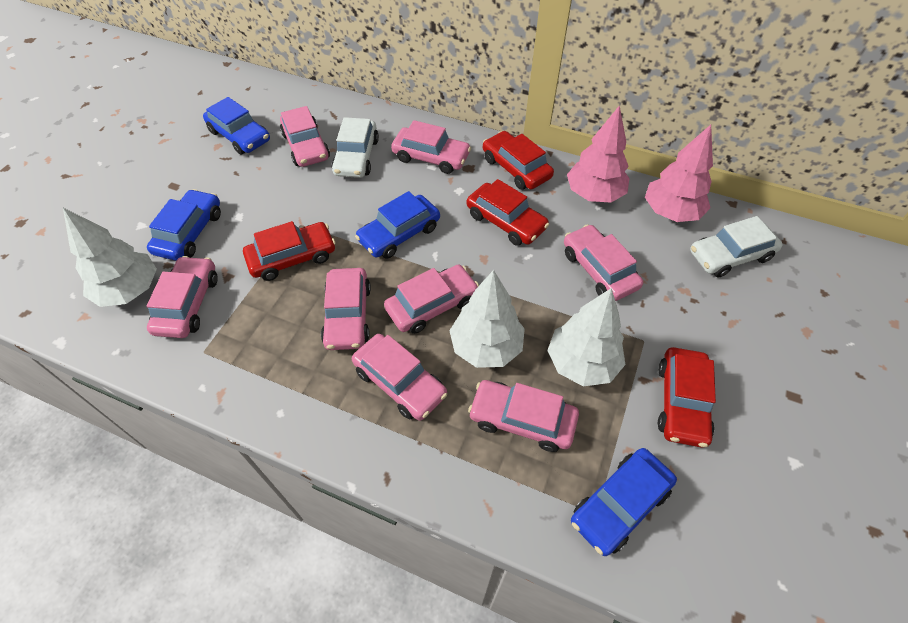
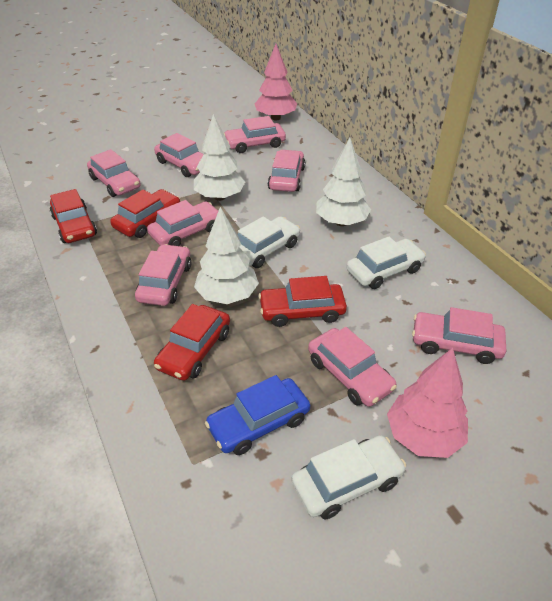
blue car: [147,189,221,261] [203,97,270,155] [355,191,440,259] [571,448,677,556] = 4 -> [205,375,310,455] = 1
white car: [332,117,379,178] [690,216,783,278] = 2 -> [237,216,300,268] [292,435,406,519] [346,237,426,289] = 3

